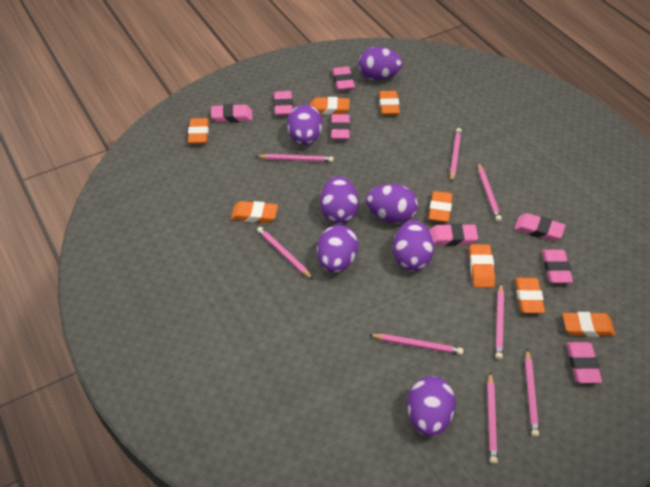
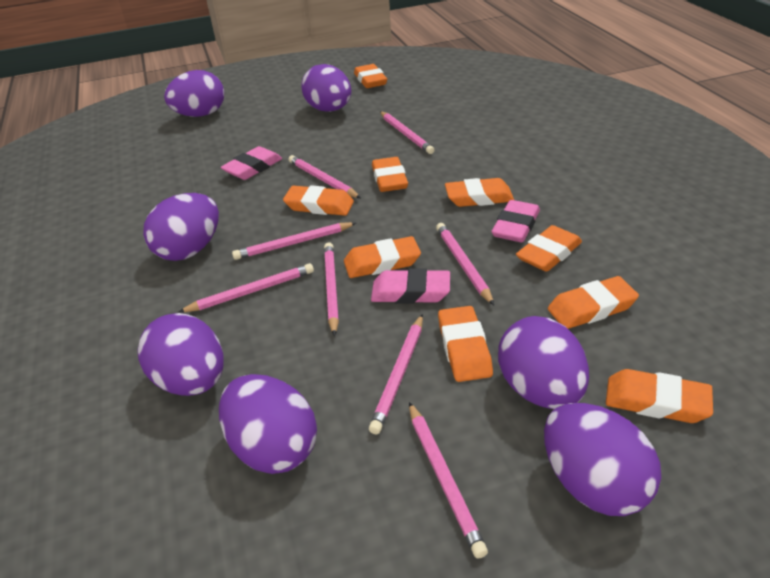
orange eraser: [188,118,209,144] [231,201,278,223] [310,97,350,115] [379,91,400,115] [429,191,452,222] [469,244,495,288] [515,278,545,313] [562,312,615,337] = 8 -> [283,185,354,216] [344,236,421,278] [354,64,387,88] [372,157,408,192] [438,306,493,382] [445,178,514,207] [516,225,582,272] [548,276,639,329] [606,369,713,423] = 9
pink eraser: [211,104,252,122] [274,91,293,116] [331,114,350,140] [332,67,355,91] [429,223,478,246] [514,213,565,241] [542,250,573,283] [566,342,602,383] = 8 -> [221,146,282,180] [371,268,450,304] [491,200,540,242] = 3

